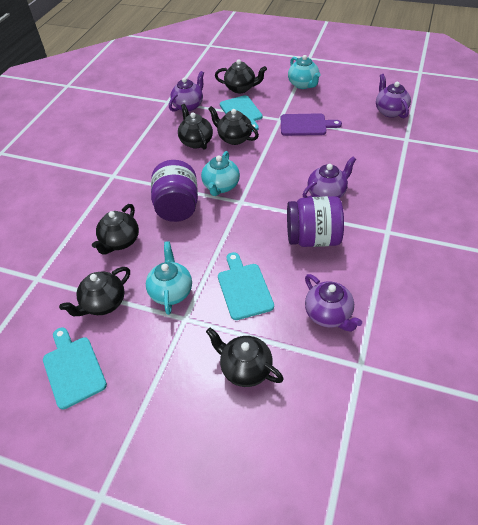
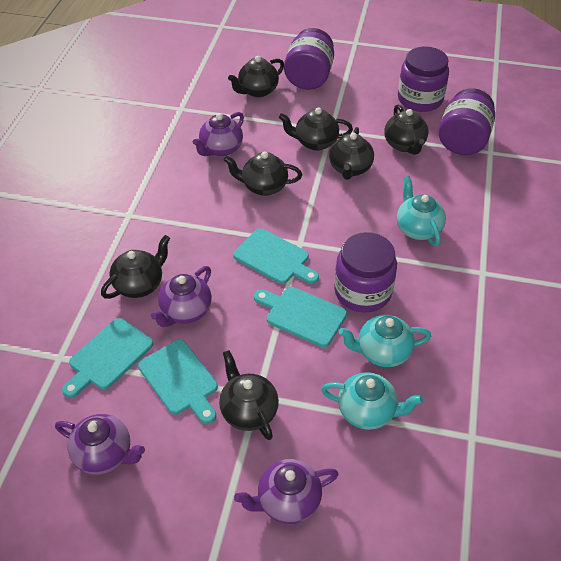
black teapot: [59,267,130,316] [92,204,139,255] [178,104,213,150] [206,328,284,387] [208,106,259,145] [215,59,267,93] = 6 -> [101,235,170,299] [219,350,279,440] [224,151,302,196] [228,56,284,97] [279,107,353,151] [329,127,374,180] [384,105,428,155] = 7
purple cutting board: [281,113,342,136] = 1 -> none = 0
purple jar: [151,160,198,222] [287,196,344,247] = 2 -> [284,28,334,90] [334,232,397,312] [398,47,449,112] [439,88,495,155] = 4
turquoise cutting board: [43,327,107,409] [218,252,274,320] [220,95,262,132] = 3 -> [62,318,153,398] [138,340,218,424] [233,228,319,284] [254,287,347,347] = 4

